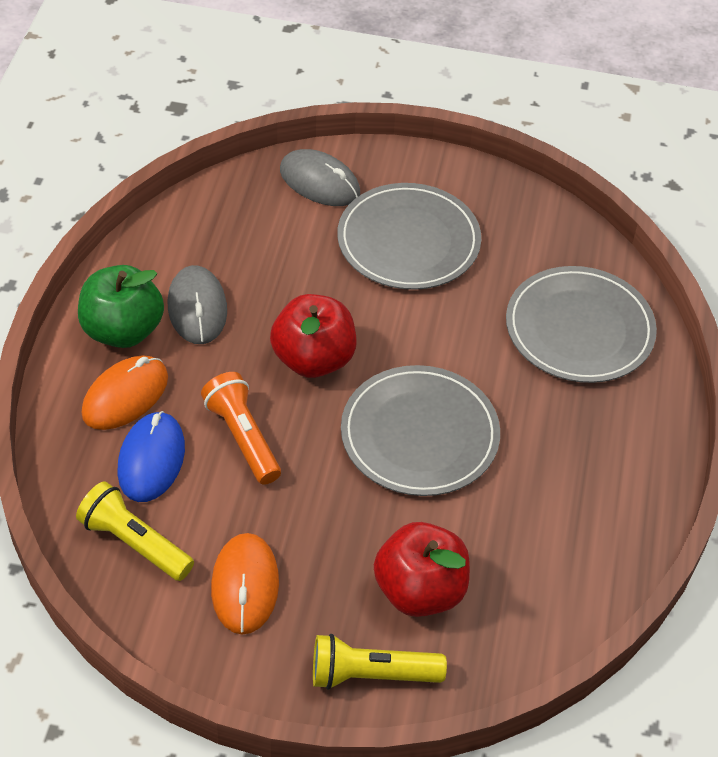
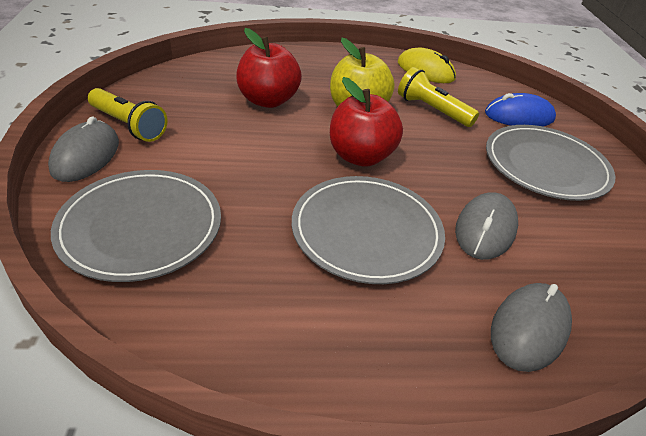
green apple: [78,265,164,348] = 1 -> none = 0
grey mouse: [168,265,227,344] [280,149,360,206] = 2 -> [48,116,119,182] [455,192,518,260] [491,283,572,372] = 3
orange flashlight: [201,372,281,485] = 1 -> none = 0
orange mouse: [81,355,168,430] [211,533,279,635] = 2 -> none = 0
yellow apple: none = 0 -> [330,38,395,107] = 1
yellow mouse: none = 0 -> [398,48,456,83] = 1

